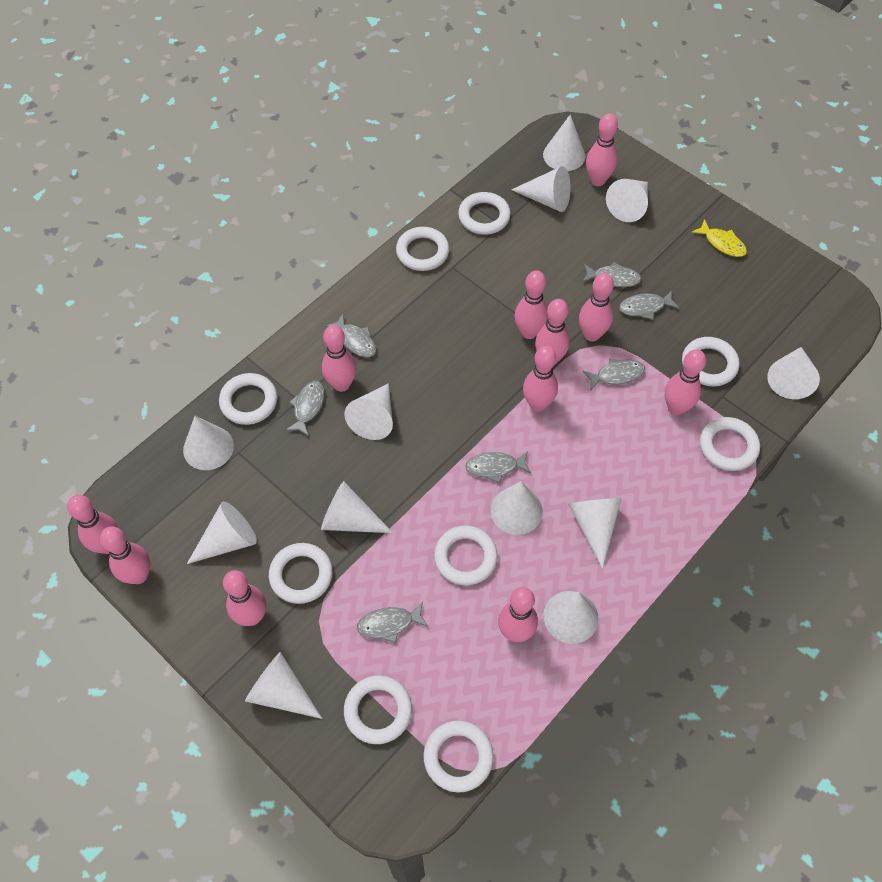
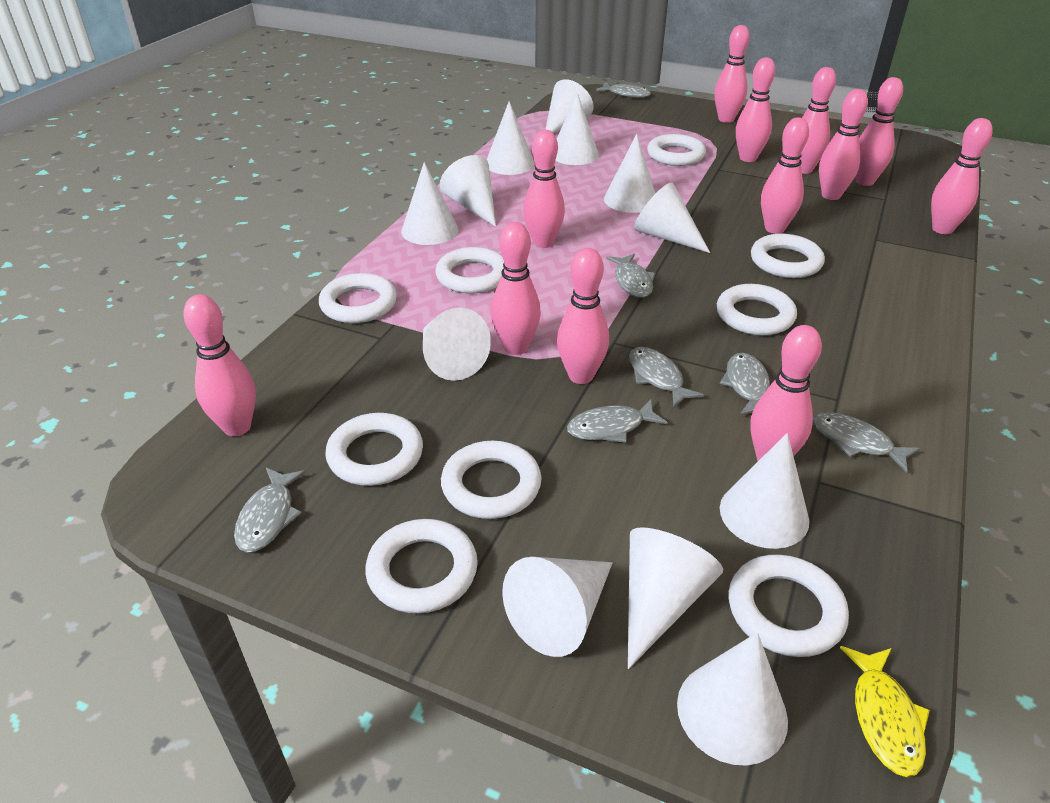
pink bowling pin: [67,495,118,554] [100,527,150,584] [223,570,266,626] [322,325,357,392] [498,587,538,642] [515,270,548,339] [523,346,558,412] [535,299,569,365] [579,273,614,341] [586,113,618,186] [665,349,706,415] = 11 -> [183,294,256,436] [491,222,541,355] [523,130,565,248] [557,248,609,384] [714,25,750,123] [736,57,776,162] [750,325,822,461] [761,118,809,234] [800,67,836,174] [819,89,868,200] [855,77,903,186] [931,118,993,234] = 12

